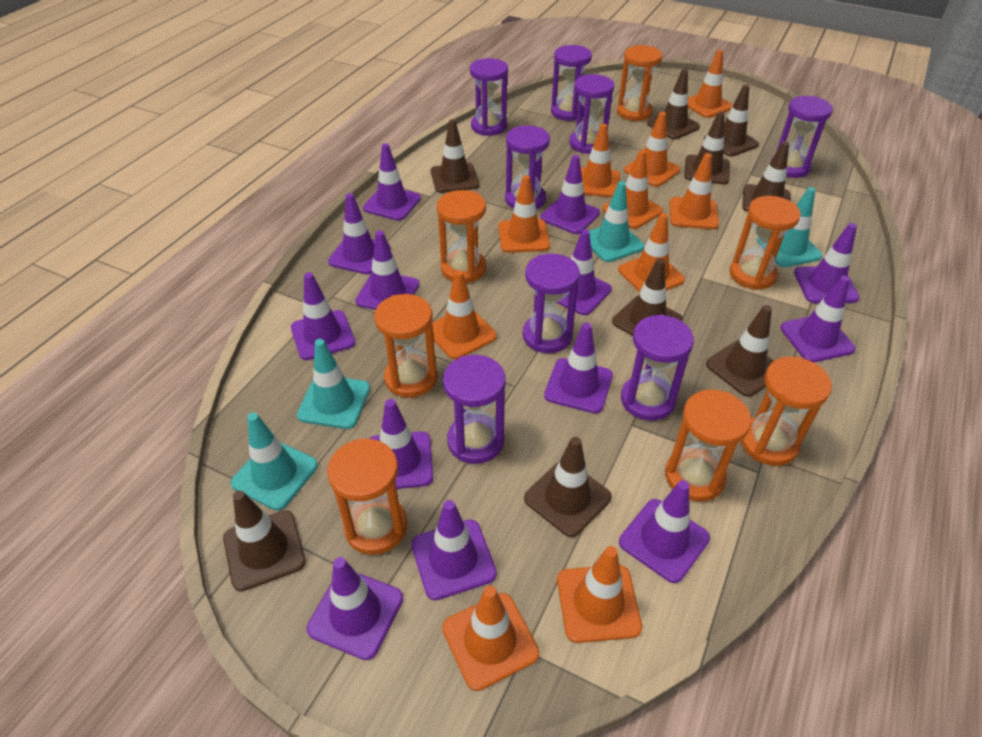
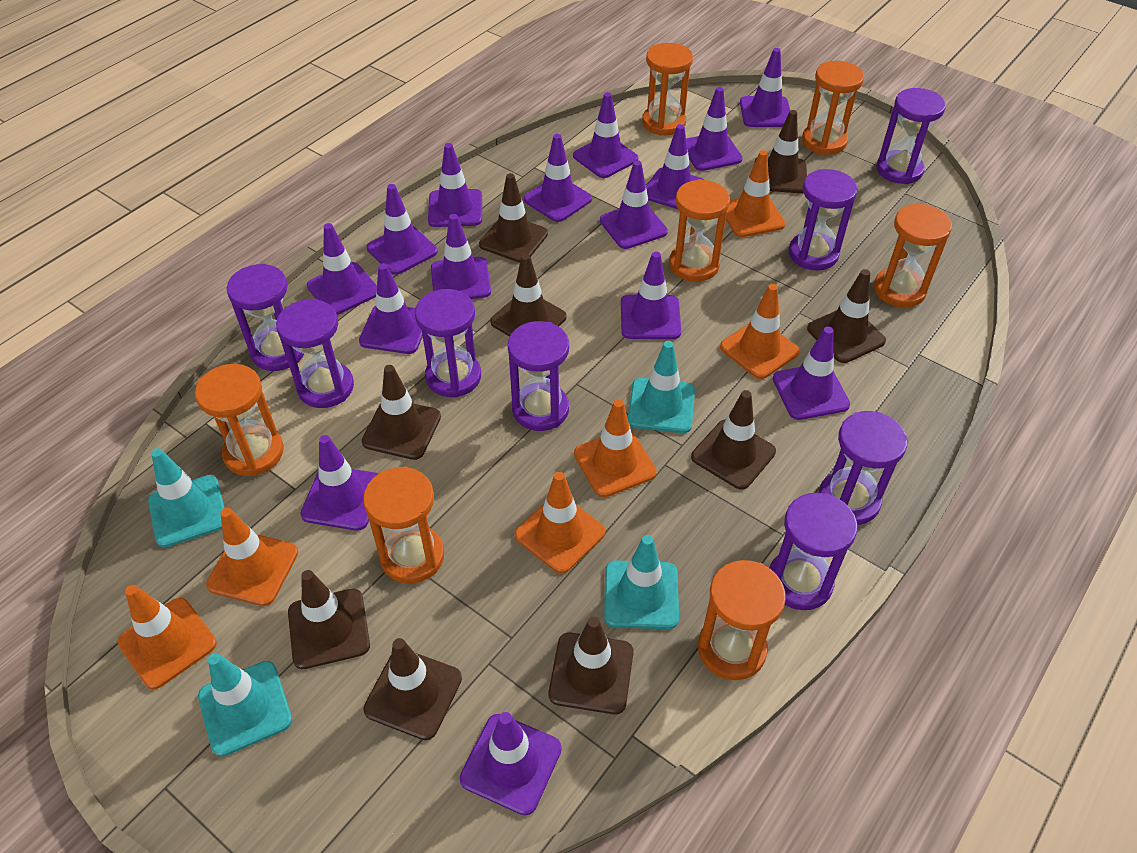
orange traffic cone: [432,270,497,359] [442,586,539,691] [498,175,550,253] [557,546,642,643] [581,124,620,197] [602,150,663,229] [618,213,685,293] [624,112,680,187] [669,153,719,229] [688,50,733,118] = 10 -> [118,585,217,689] [206,508,298,606] [515,472,605,574] [574,399,657,497] [720,284,799,379] [726,150,785,237] = 6
purple traffic cone: [291,272,355,360] [307,557,403,660] [328,193,390,275] [355,231,419,310] [363,143,421,221] [369,399,433,489] [411,500,497,600] [540,155,600,234] [544,323,613,413] [556,229,612,315] [619,480,710,583] [780,276,856,362] [794,223,860,303] = 13 -> [300,435,379,531] [307,223,377,315] [359,263,423,354] [366,184,438,275] [428,143,482,227] [431,214,491,299] [460,712,562,815] [524,134,592,222] [573,92,638,178] [600,160,668,249] [621,252,681,339] [646,124,704,210] [686,87,743,171] [740,48,790,127] [773,327,850,420] = 15

